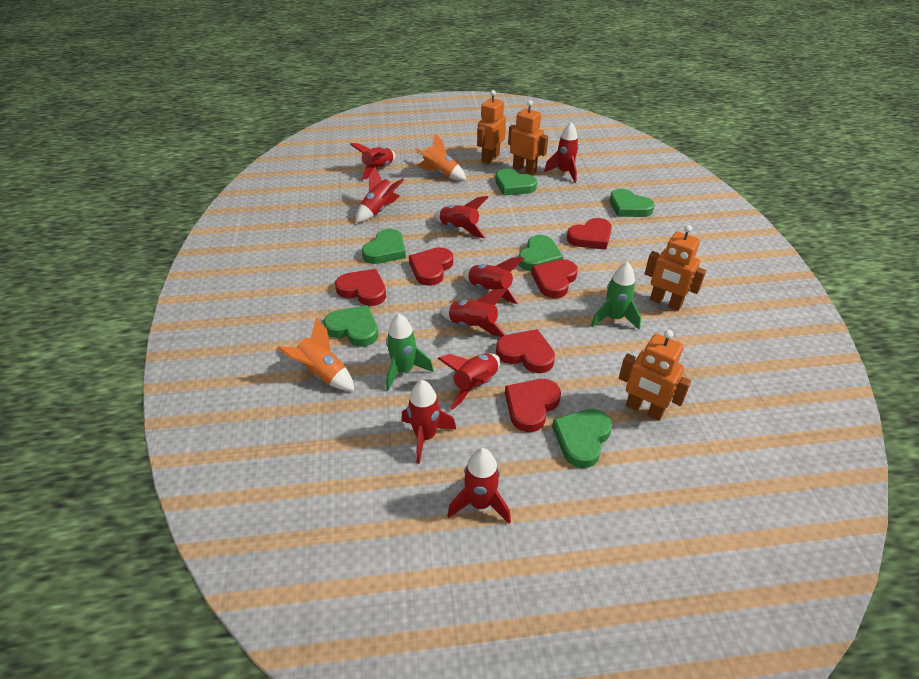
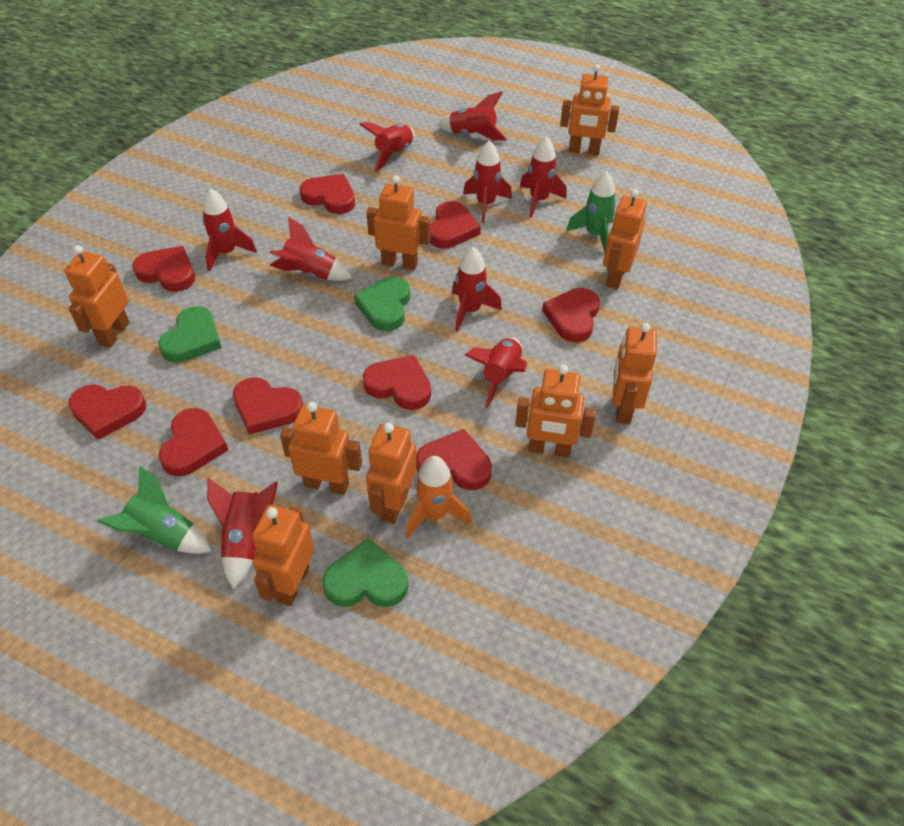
green heart: [324,305,378,347] [362,229,406,264] [495,169,537,195] [519,235,563,271] [552,409,612,468] [610,189,655,217] = 6 -> [158,306,222,363] [322,538,408,607] [354,277,410,331] = 3
orange robot: [477,90,506,164] [508,100,548,175] [619,330,691,421] [645,225,706,311] = 4 -> [64,245,129,348] [252,505,314,606] [280,402,362,495] [366,175,430,271] [366,423,417,524] [515,364,596,458] [560,64,619,155] [603,189,647,289] [613,323,657,424] = 9
orange rocket: [278,318,354,391] [415,133,467,181] = 2 -> [406,456,472,538] = 1
red heart: [335,269,386,306] [409,247,453,286] [496,329,555,373] [505,379,561,432] [531,259,578,298] [567,218,612,250] = 6 -> [68,384,146,440] [133,246,195,292] [158,408,228,476] [233,377,303,435] [300,174,355,214] [363,355,431,410] [416,429,492,490] [430,201,481,249] [542,288,600,343] = 9

